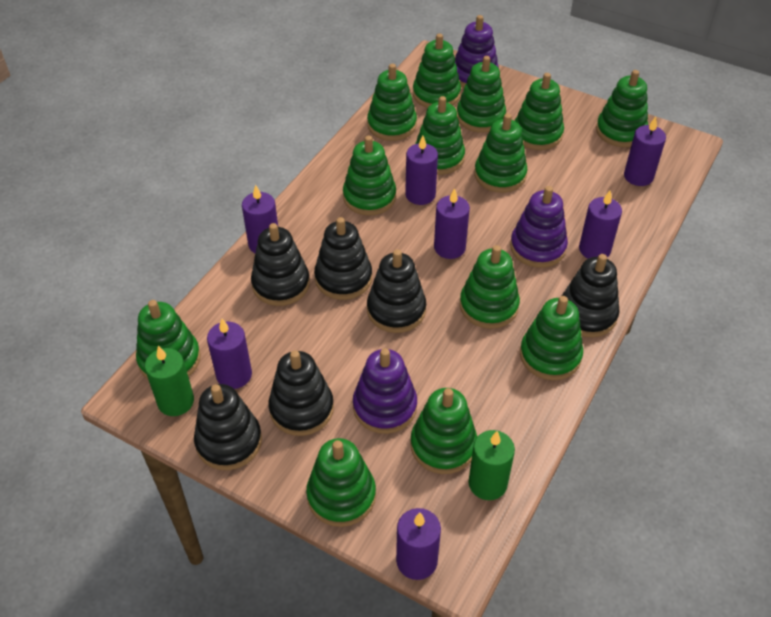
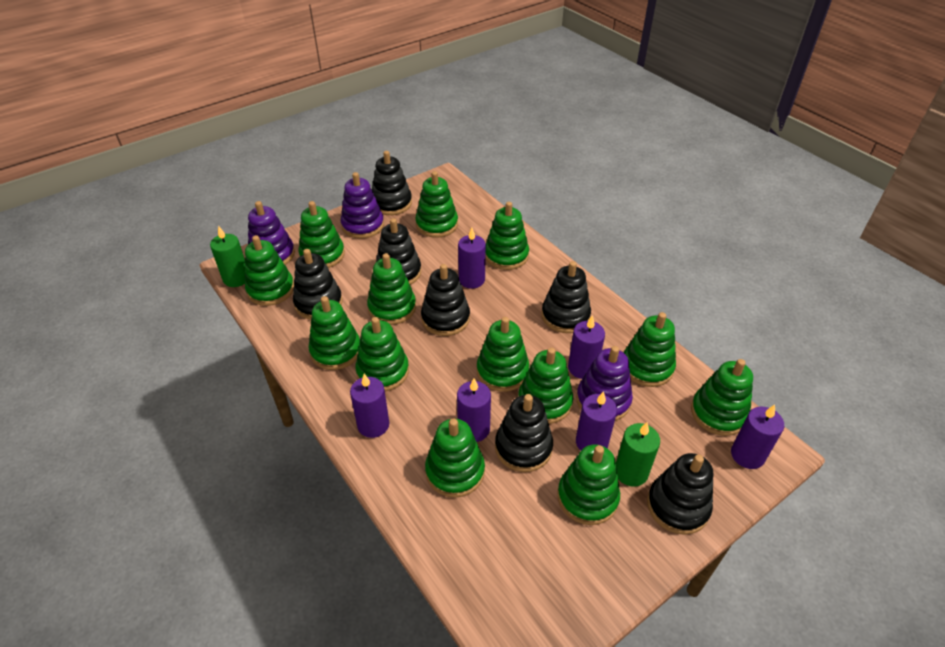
black stacking toy: [194,384,262,470] [251,223,310,306] [268,350,334,436] [314,217,372,300] [367,249,426,333] [562,254,620,337] = 6 -> [293,249,343,320] [372,151,412,215] [376,218,421,285] [421,264,470,336] [495,394,553,472] [541,261,591,333] [647,453,713,535] = 7
purple candle: [207,319,252,389] [242,185,278,254] [396,508,441,580] [405,136,438,205] [434,188,470,259] [579,191,622,259] [624,117,666,186] = 7 -> [350,374,389,438] [457,378,491,442] [458,228,486,289] [568,315,605,379] [576,391,617,451] [731,405,784,469] = 6

